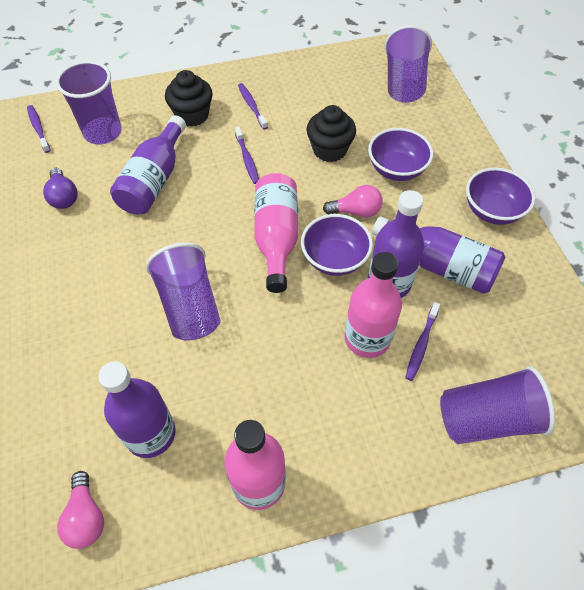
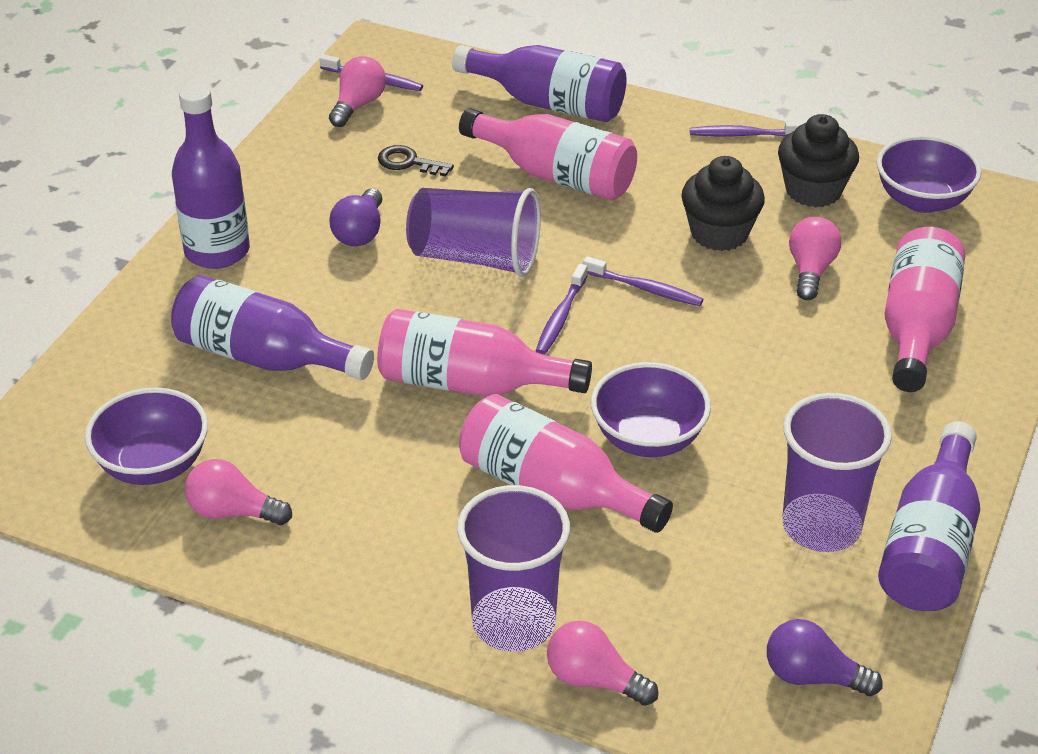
black key: none = 0 -> [378,145,454,176] = 1
pink bottle: [224,420,286,510] [254,173,298,293] [345,252,402,358] = 3 -> [377,309,592,396] [459,108,637,200] [459,394,673,533] [884,227,965,392] = 4
pink light bulb: [57,471,104,549] [323,185,383,218] = 2 -> [185,459,292,525] [329,56,386,127] [547,621,658,706] [789,217,841,300] = 4
purple cup: [56,61,122,144] [146,242,221,341] [385,25,432,103] [440,366,555,444] = 4 -> [406,188,541,277] [457,485,570,652] [782,393,892,552] = 3
purple light bulb: [43,168,78,209] = 1 -> [330,188,382,246] [767,619,883,696] = 2

